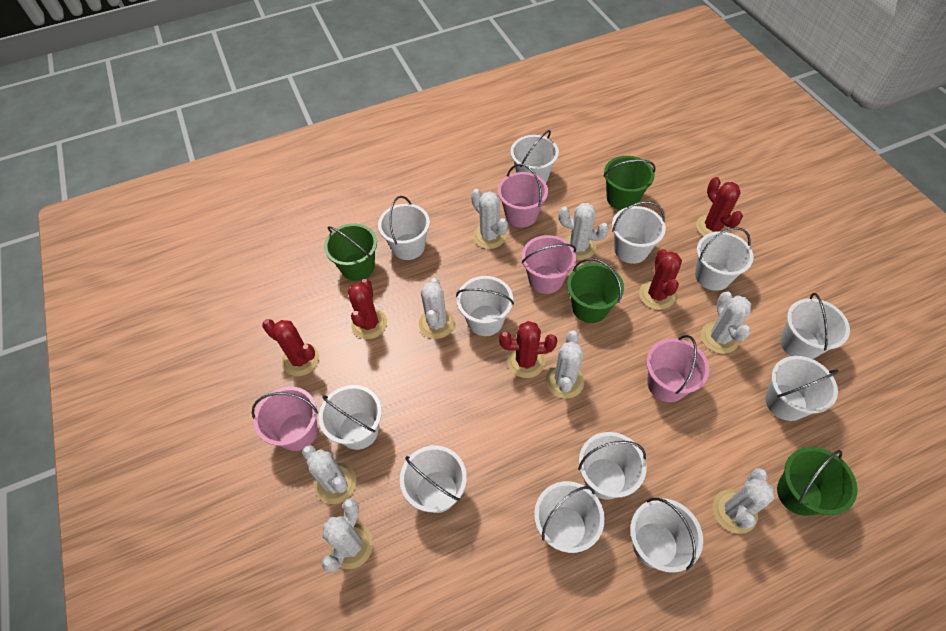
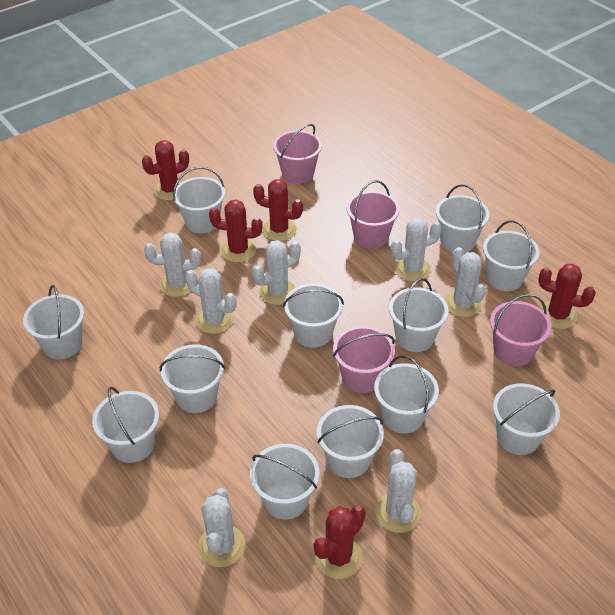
green bucket: [324,223,377,281] [567,258,624,323] [603,156,656,210] [777,447,858,516] = 4 -> none = 0
white cactus: [302,445,356,504] [322,498,373,572] [419,278,455,339] [471,189,508,249] [546,330,584,399] [558,203,609,260] [701,292,751,354] [713,468,774,534] = 8 -> [144,233,201,297] [185,268,237,334] [198,488,245,567] [252,240,301,305] [375,449,421,533] [391,218,442,281] [445,247,486,317] = 7

